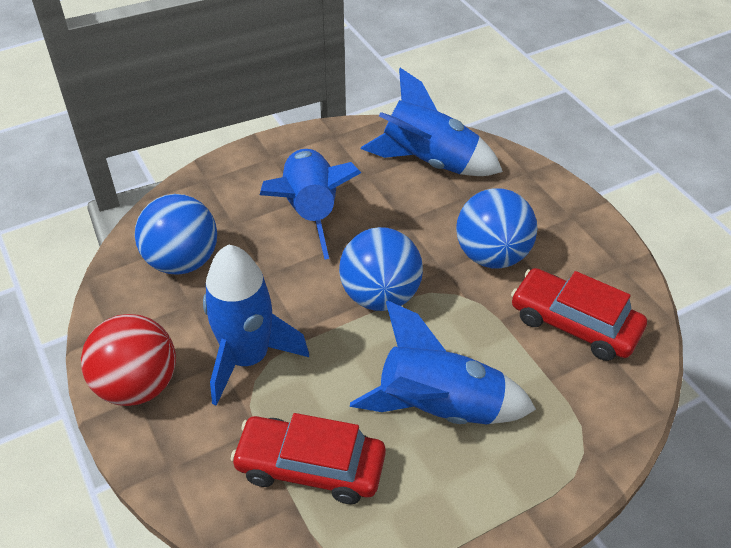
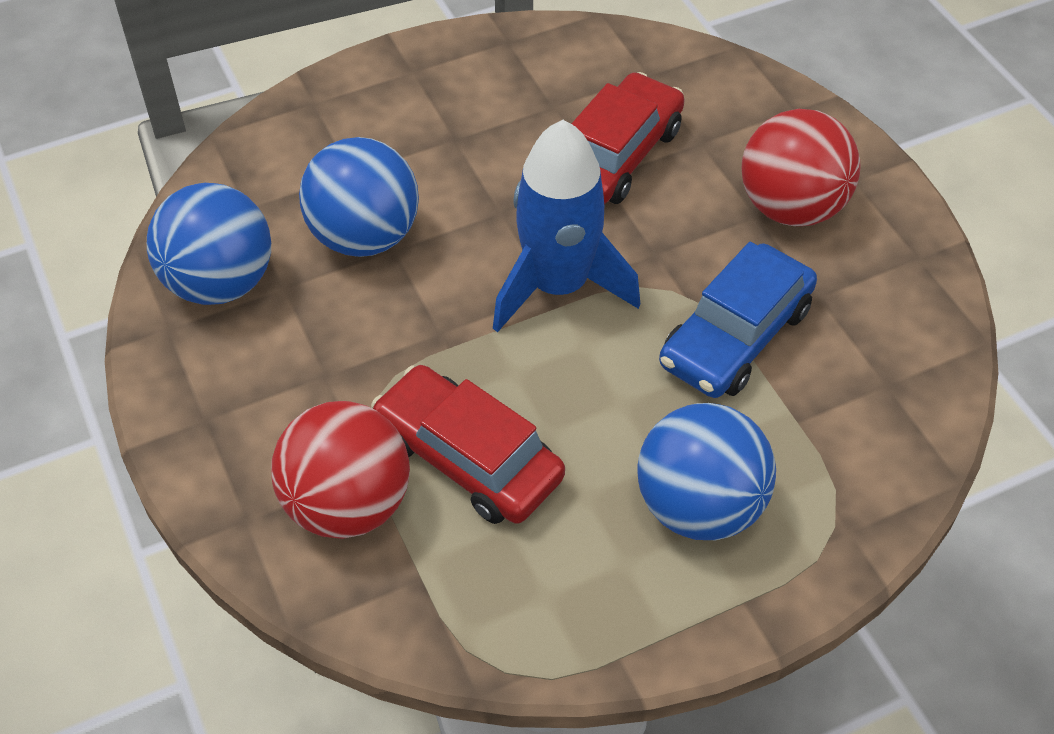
blue car: none = 0 -> [659,242,817,398] = 1
blue rocket: [203,244,309,406] [260,149,361,259] [350,300,536,424] [361,68,503,176] = 4 -> [493,120,640,333] = 1
red ball: [81,314,176,406] = 1 -> [271,401,410,539] [741,109,861,226] = 2

